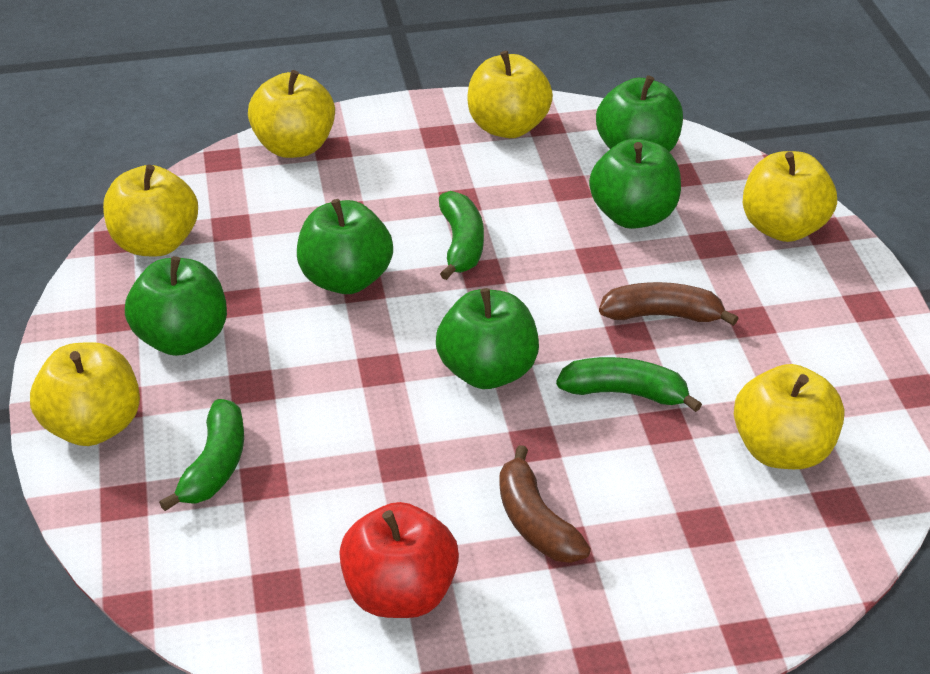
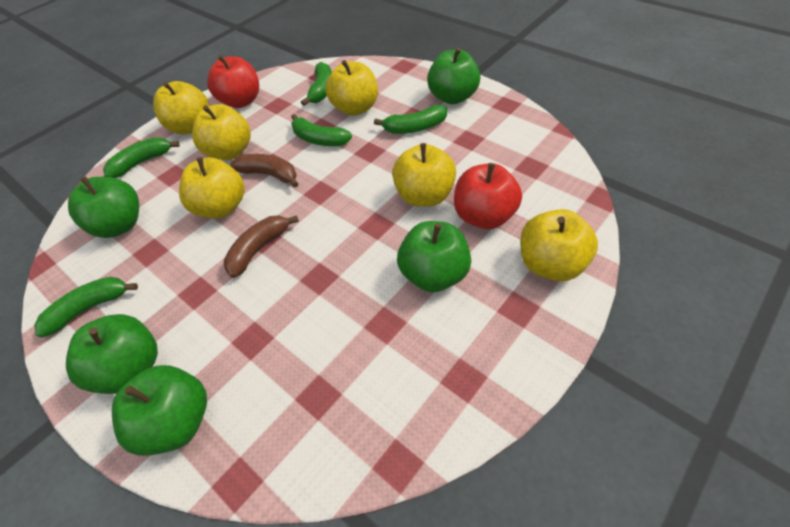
green banana: [159,399,244,511] [439,191,484,280] [556,357,702,412] = 3 -> [34,277,138,337] [103,137,180,178] [291,114,352,146] [301,62,332,106] [374,104,447,134] = 5
red apple: [339,502,459,618] = 1 -> [207,55,259,108] [454,163,522,229] = 2

